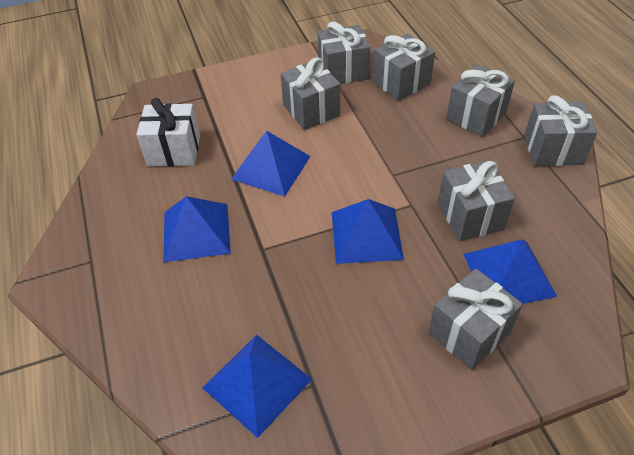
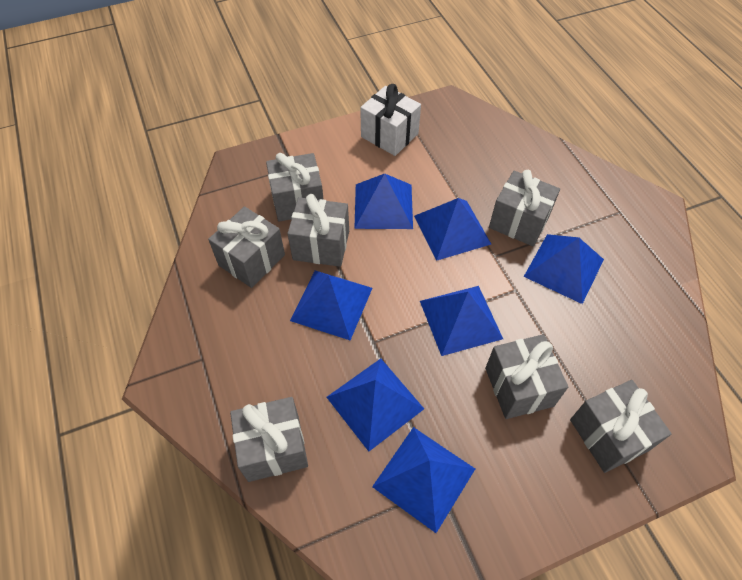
blue pyramid: [163,196,231,262] [202,335,312,438] [231,131,311,196] [332,199,404,264] [463,239,557,304] = 5 -> [290,270,372,340] [327,359,424,451] [354,173,413,229] [372,427,475,533] [414,198,491,261] [420,286,503,356] [524,234,604,304] = 7

